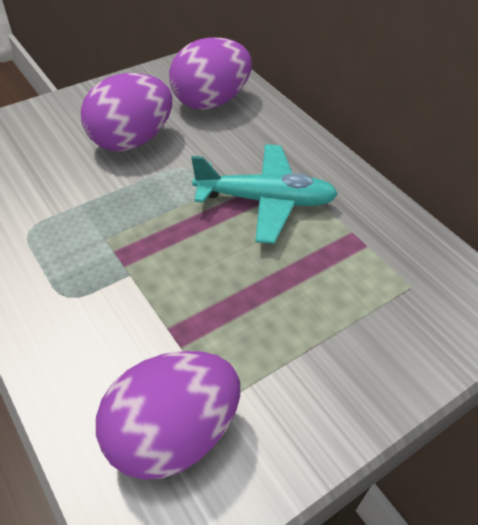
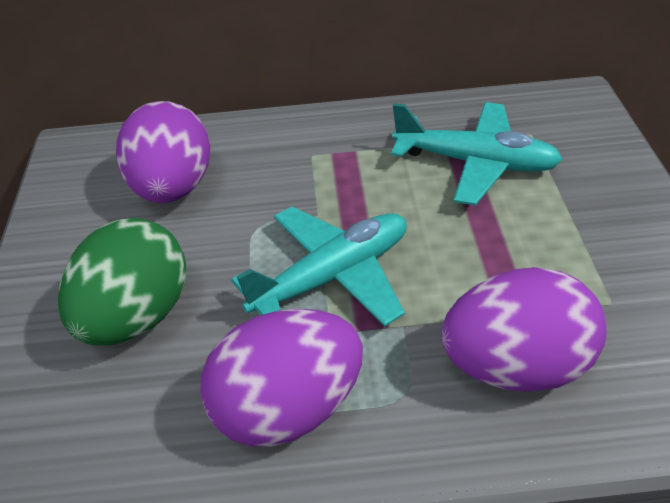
green egg: none = 0 -> [58,218,186,346] = 1
turquoise plane: [191,144,338,244] = 1 -> [231,206,407,327] [391,102,563,206] = 2

